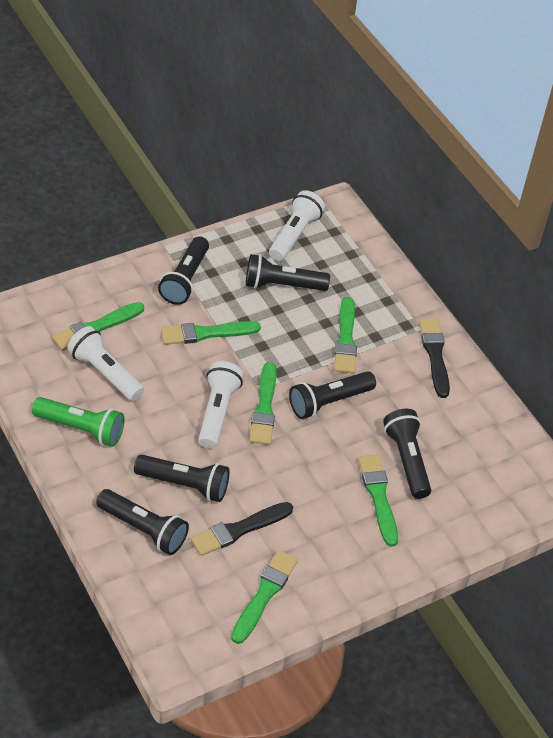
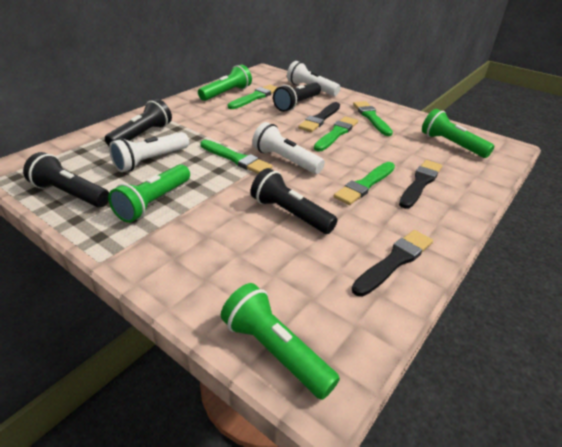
black brush: [191,502,293,556] [419,319,450,398] = 2 -> [298,102,340,132] [352,230,433,297] [399,160,442,209] = 3
black flashlight: [96,489,189,555] [134,455,229,502] [158,236,209,305] [246,254,330,291] [289,371,376,419] [383,409,431,499] = 6 -> [23,152,109,208] [105,99,172,146] [251,168,337,234] [273,82,321,112] = 4
green brush: [52,302,144,351] [161,321,261,345] [231,550,298,644] [249,362,276,445] [334,297,357,373] [358,454,398,547] = 6 -> [200,140,272,174] [228,85,278,109] [314,116,358,151] [334,162,395,205] [353,101,393,136] = 5
green flashlight: [32,397,125,447] = 1 -> [108,164,190,223] [198,64,252,101] [221,283,340,400] [422,109,494,158] = 4

